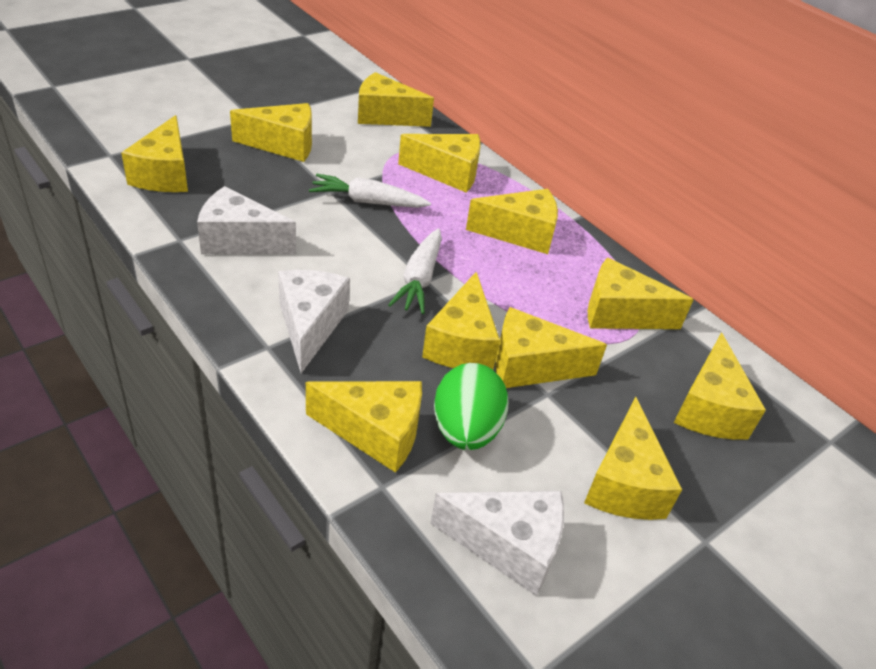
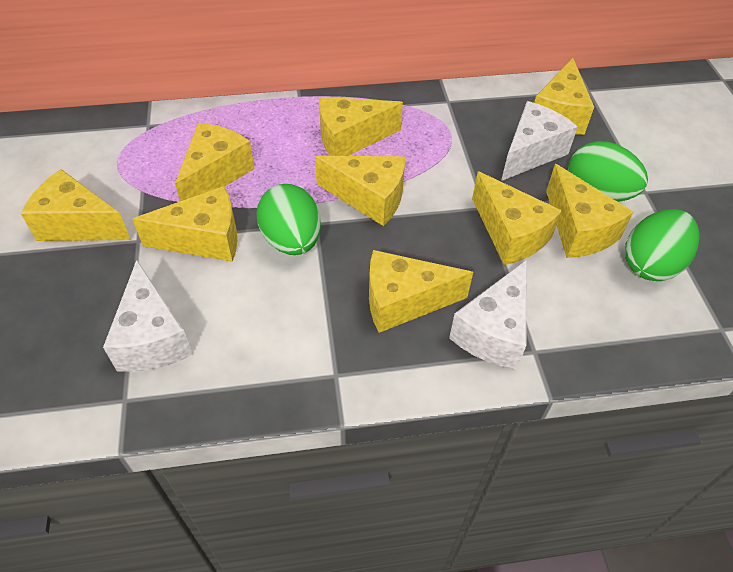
green egg: [434,363,509,450] = 1 -> [257,184,321,255] [568,141,648,202] [625,209,700,281] = 3
white carrot: [309,174,431,208] [388,228,442,314] = 2 -> none = 0
yellow cheese: [121,115,188,192] [230,103,312,162] [306,381,422,473] [358,72,434,127] [398,134,481,193] [422,272,500,369] [466,189,558,254] [496,307,607,388] [584,397,682,520] [588,258,694,329] [674,333,766,440] = 11 -> [21,169,131,241] [132,186,237,262] [175,123,254,201] [315,156,405,226] [319,97,403,156] [369,250,473,333] [472,171,562,265] [534,58,594,135] [546,164,633,258] = 9

